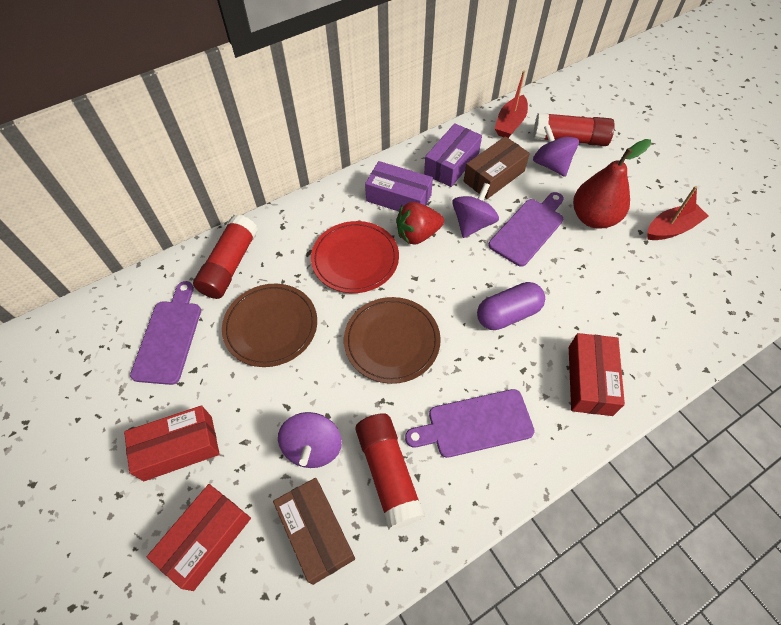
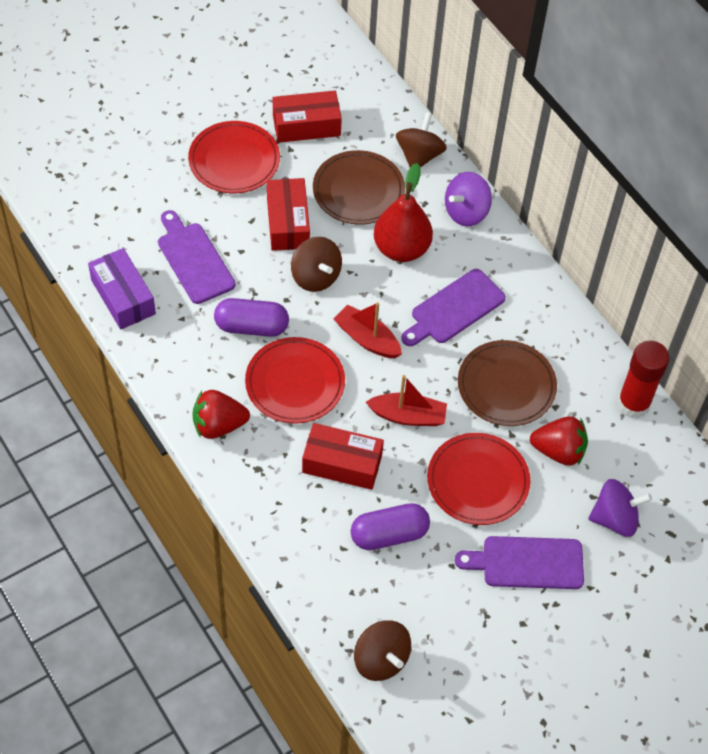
brown box: [273,478,355,585] [464,136,530,199] = 2 -> none = 0
brown spinning top: none = 0 -> [291,237,342,292] [354,620,411,681] [396,112,447,168] = 3
purple box: [365,161,433,211] [424,123,482,187] = 2 -> [88,248,156,330] = 1
purple capsule: [477,282,545,330] = 1 -> [214,298,289,337] [351,503,430,550] = 2
purple spinning top: [278,412,342,468] [452,183,499,238] [533,125,579,177] = 3 -> [445,172,492,226] [588,479,652,537] = 2
red glue stick: [193,214,258,299] [356,413,425,530] [533,113,615,146] = 3 -> [617,340,670,418] = 1
red plate: [311,221,399,293] = 1 -> [188,121,280,193] [245,337,345,424] [427,433,530,525] = 3
red strawberry: [396,202,444,245] = 1 -> [193,390,250,439] [530,416,588,466] = 2

